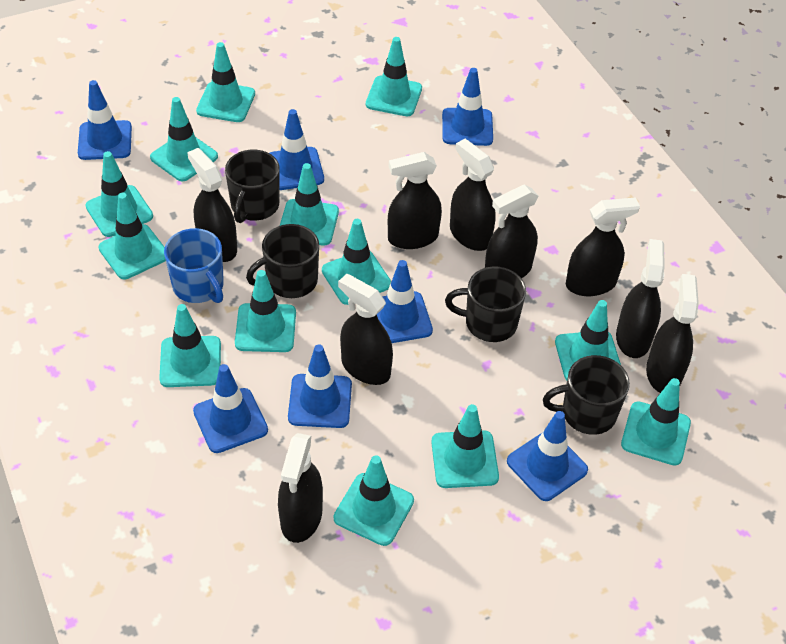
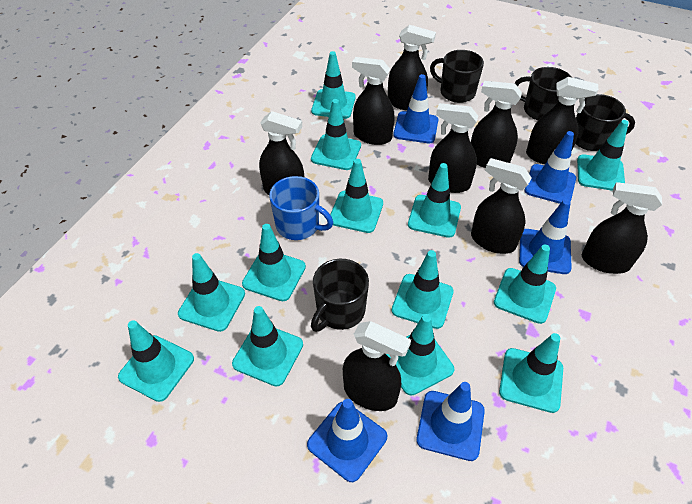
blue traffic cone: [78,80,132,160] [193,364,268,453] [270,109,324,190] [288,344,352,428] [377,260,433,343] [442,68,493,146] [507,411,588,501] = 7 -> [307,399,387,482] [393,74,438,143] [417,382,485,461] [519,199,572,274] [525,131,576,204] = 5

